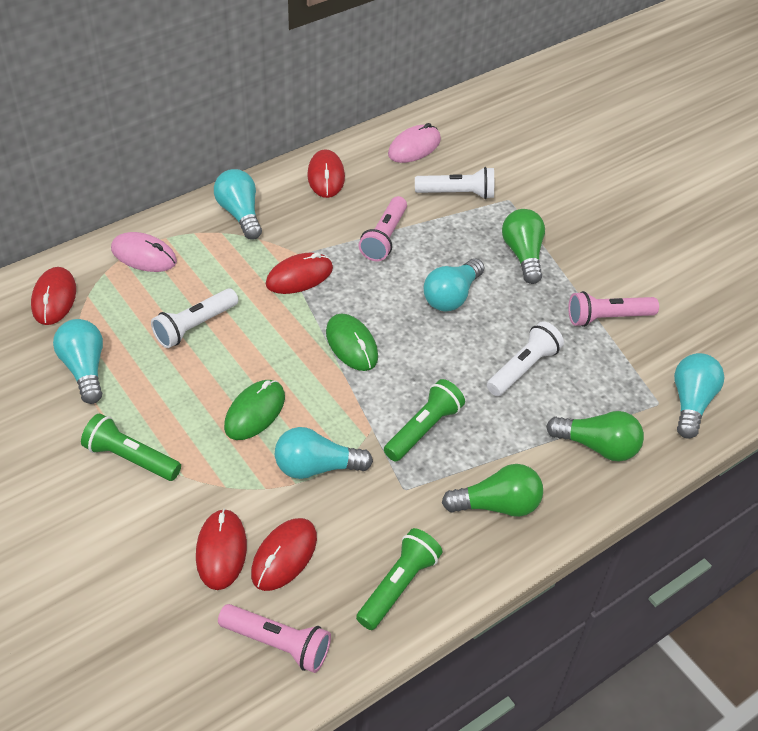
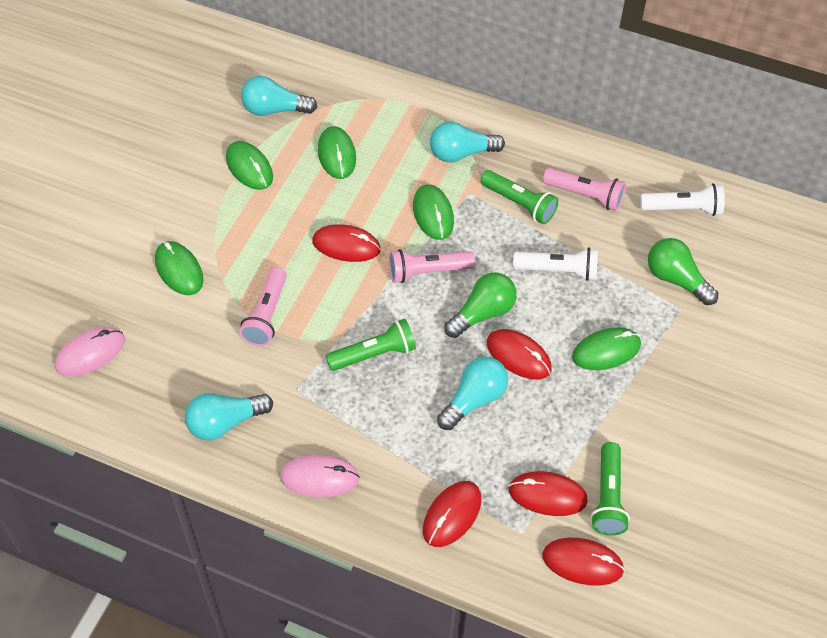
green light bulb: [442,464,543,517] [502,209,545,284] [546,411,644,462] = 3 -> [444,272,517,338] [648,238,718,305] = 2
green mouse: [224,380,285,440] [326,313,378,371] = 2 -> [155,241,203,295] [226,141,273,190] [318,126,356,179] [413,184,454,240] [572,327,641,370] = 5
turquoise light bulb: [53,319,103,404] [214,169,262,240] [275,427,373,479] [424,258,484,311] [674,353,724,439] = 5 -> [185,393,273,440] [241,76,317,116] [430,122,505,162] [437,356,508,430] = 4
white flashlight: [151,288,238,348] [415,167,494,199] [487,321,564,396] = 3 -> [513,247,598,281] [640,183,725,216] = 2

